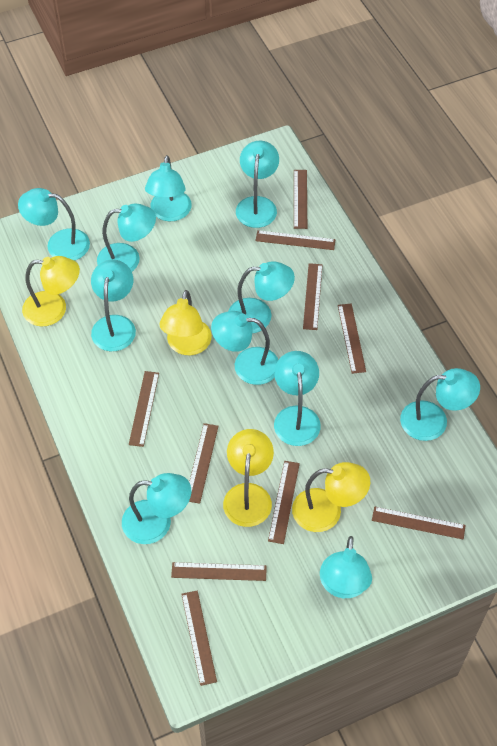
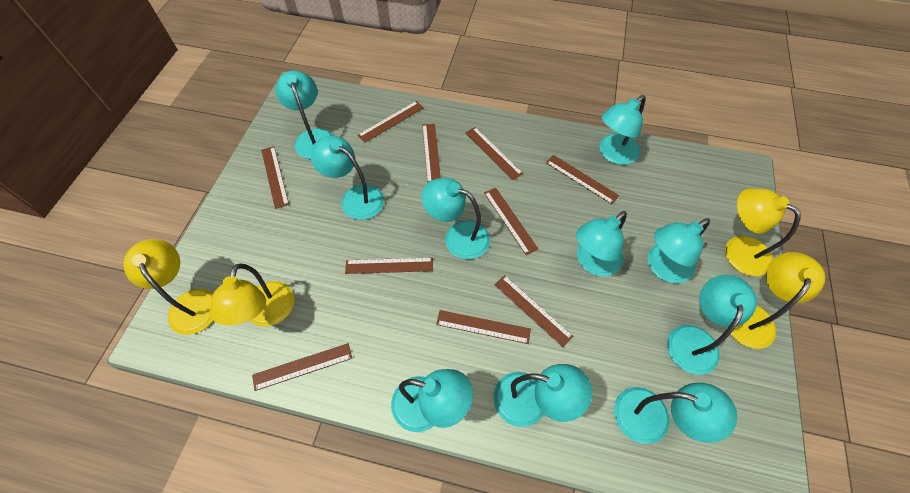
turquoise lamp: [18,188,90,261] [91,260,136,351] [97,203,156,272] [122,473,191,544] [145,155,192,221] [211,311,278,385] [228,261,295,333] [236,141,279,228] [274,351,321,446] [320,536,372,598] [400,368,480,441] = 11 -> [276,71,333,159] [310,135,384,220] [391,369,473,432] [421,178,490,259] [493,364,592,427] [576,211,627,277] [599,95,645,165] [614,383,737,444] [648,218,710,283] [667,275,757,375] = 10

